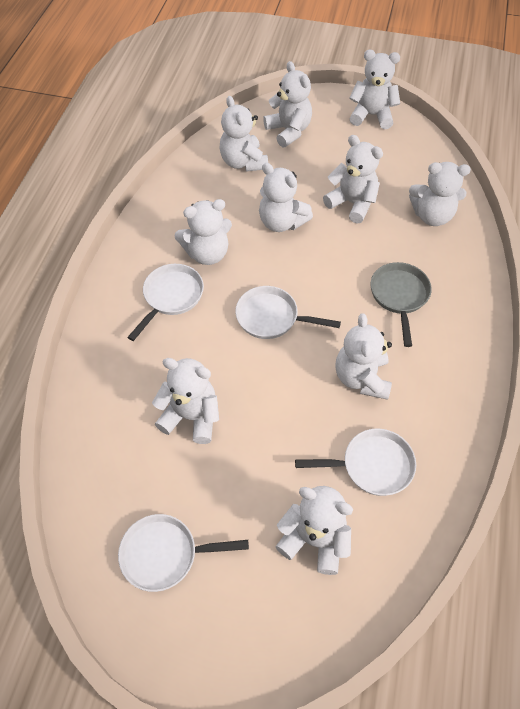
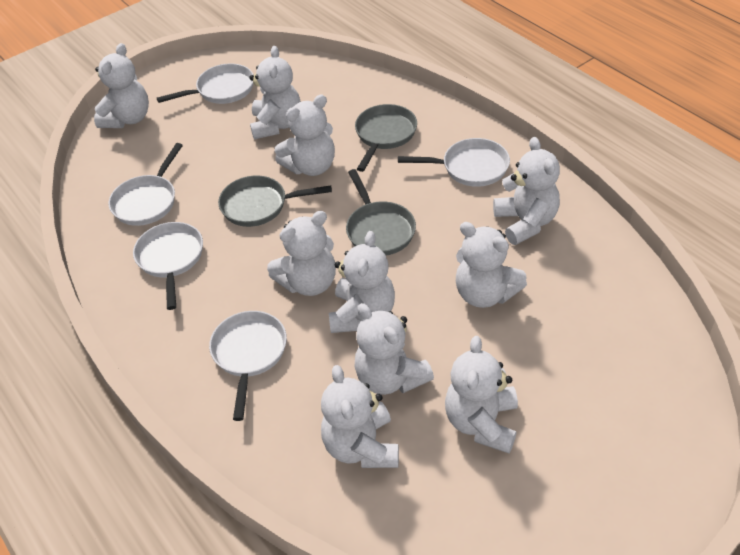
grey pan: [371,262,432,347] = 1 -> [218,175,332,227] [346,169,416,256] [355,104,417,172] = 3
white pan: [118,514,249,592] [127,264,204,341] [235,286,341,339] [295,429,416,496] = 4 -> [109,143,183,226] [133,222,203,310] [157,63,254,104] [209,311,287,421] [398,138,510,187] = 5

